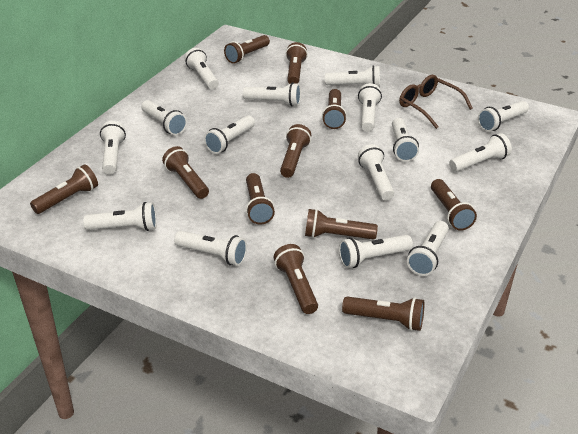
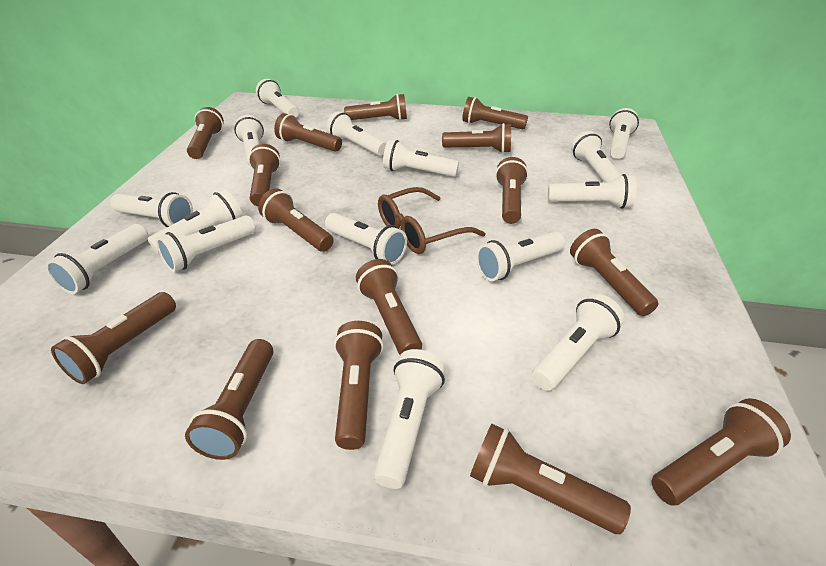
brown flashlight: [30,164,98,214] [162,146,209,199] [224,35,270,64] [246,173,275,224] [274,244,318,314] [280,124,311,178] [286,42,308,84] [305,209,378,240] [322,89,347,129] [342,297,424,331] [431,179,477,231] = 11 -> [51,292,176,384] [185,339,273,460] [187,107,224,159] [248,144,281,206] [258,188,334,252] [274,113,342,152] [334,321,384,450] [344,94,407,121] [356,259,422,355] [442,123,511,153] [462,97,528,129] [470,424,631,534] [495,157,528,224] [570,229,659,316] [652,398,791,505] = 15

